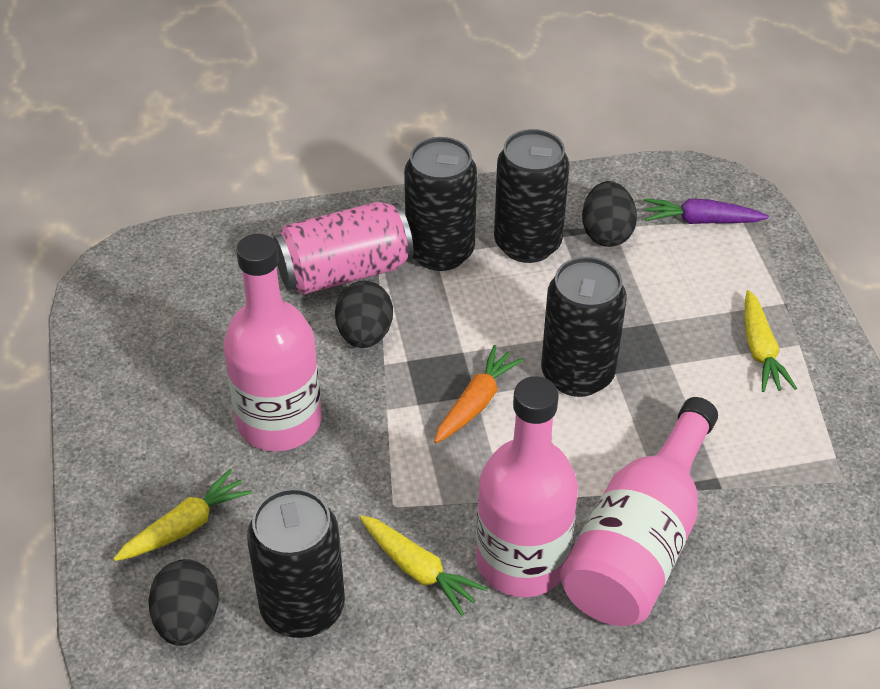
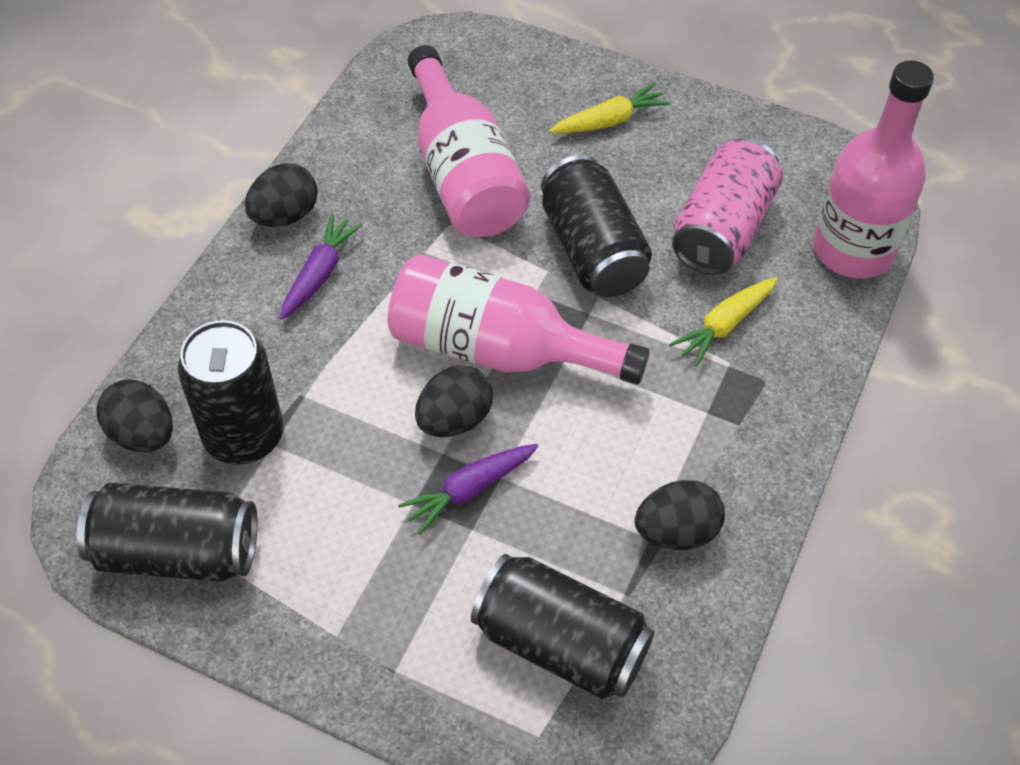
black egg: [148,559,219,646] [335,281,393,348] [582,181,637,247] = 3 -> [96,380,173,452] [245,163,318,227] [415,365,493,437] [635,480,725,550] = 4
orange carrot: [434,345,524,443] = 1 -> none = 0
purple carrot: [644,198,769,224] = 1 -> [280,214,363,320] [398,444,538,535] = 2
yellow carrot: [113,469,252,561] [360,515,487,616] [745,290,797,392] = 3 -> [549,83,670,133] [669,277,778,367] = 2

